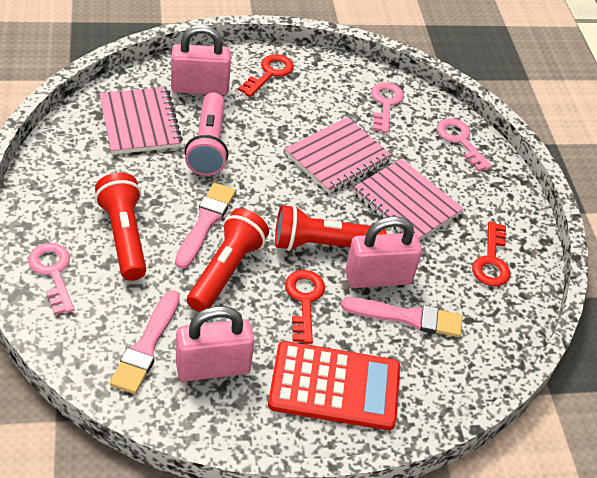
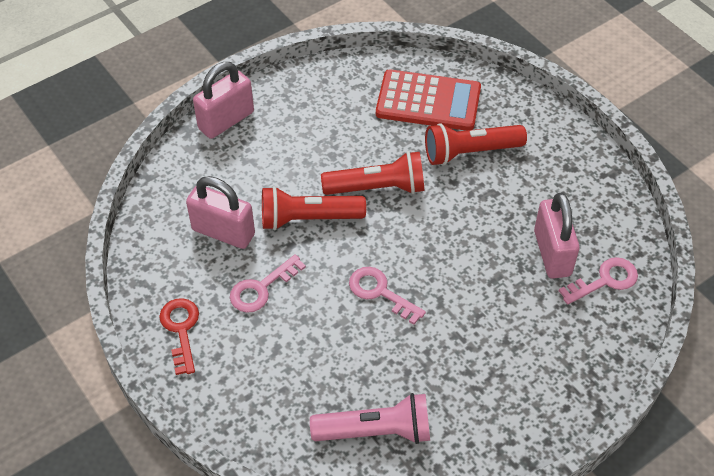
pink brush: [110,290,180,394] [175,183,236,269] [341,297,462,337] = 3 -> none = 0
pink notebook: [99,87,183,154] [285,117,393,194] [352,159,464,241] = 3 -> none = 0
red key: [238,54,294,97] [285,270,325,344] [472,221,510,286] = 3 -> [159,298,199,375] = 1

